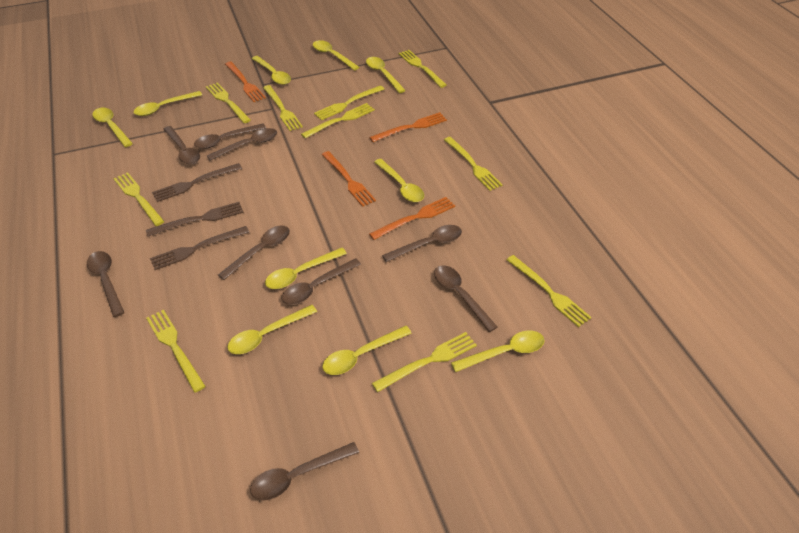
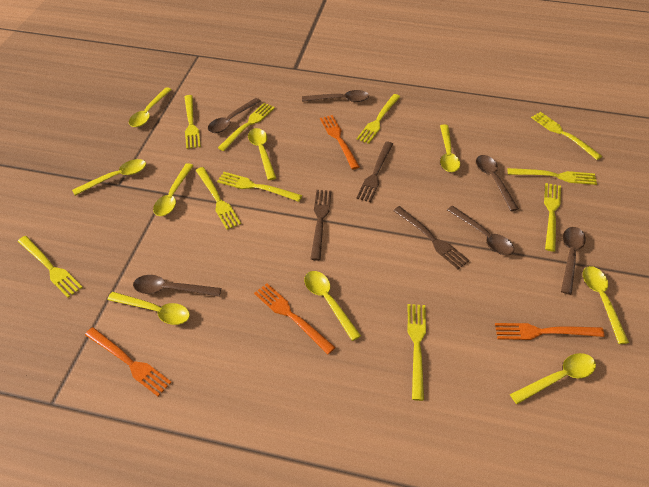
brown spoon: [87,251,124,317] [163,126,200,165] [194,124,266,149] [207,128,277,161] [218,225,290,280] [250,442,359,500] [282,258,361,305] [382,225,462,262] [434,266,497,332] = 9 -> [133,275,221,297] [208,98,261,133] [302,90,369,102] [447,206,514,255] [476,155,519,211] [561,227,586,295] = 6
yellow spoon: [92,108,133,147] [133,91,202,116] [227,305,317,354] [252,56,291,85] [265,248,347,289] [313,40,359,70] [322,326,411,375] [366,57,406,93] [374,159,424,202] [451,331,544,372] = 10 -> [72,159,146,196] [107,292,190,325] [129,87,172,127] [153,163,194,216] [248,128,276,180] [304,271,361,341] [440,124,460,172] [510,353,596,404] [583,266,629,344] = 9

